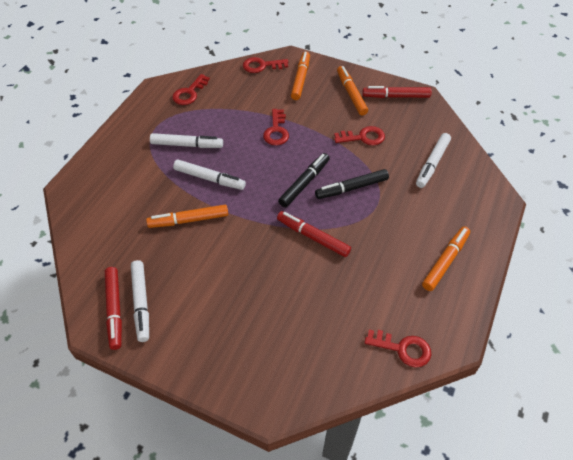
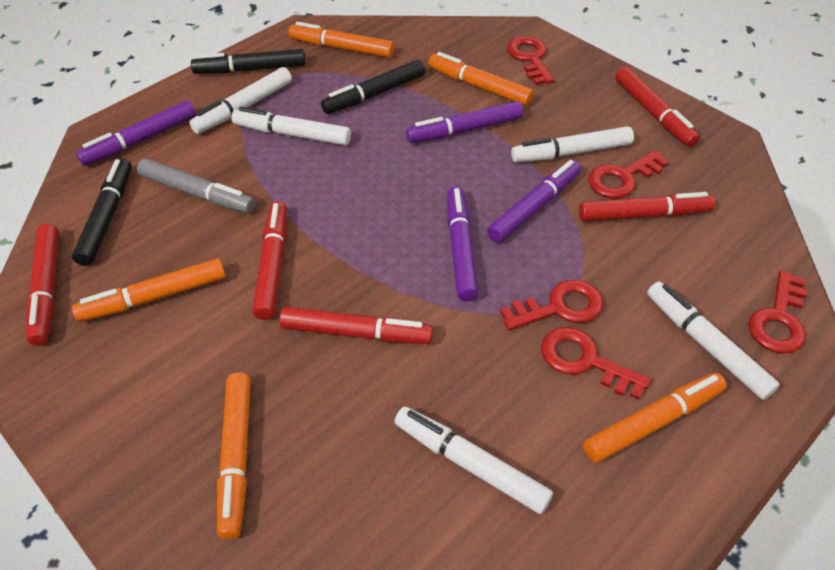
black marker: [278,153,330,207] [315,169,389,199] = 2 -> [72,158,132,266] [191,49,306,74] [321,60,425,114] = 3
grey marker: none = 0 -> [137,159,255,213] = 1
orange marker: [146,205,228,228] [291,52,310,100] [337,66,368,116] [422,227,470,291] = 4 -> [72,259,226,322] [217,373,251,539] [288,22,394,58] [428,52,534,106] [583,373,727,463] = 5
purple marker: none = 0 -> [76,101,196,166] [406,101,523,143] [447,187,479,301] [487,160,581,243] = 4
red marker: [105,267,122,350] [277,211,351,257] [362,86,432,98] = 3 -> [26,224,59,346] [253,201,287,320] [279,307,433,344] [579,192,715,222] [615,67,700,147] = 5
white marker: [131,260,149,342] [150,133,223,148] [173,159,246,190] [416,133,451,188] = 4 -> [189,67,292,134] [231,107,351,145] [395,407,553,514] [511,126,634,163] [647,282,780,400] = 5

